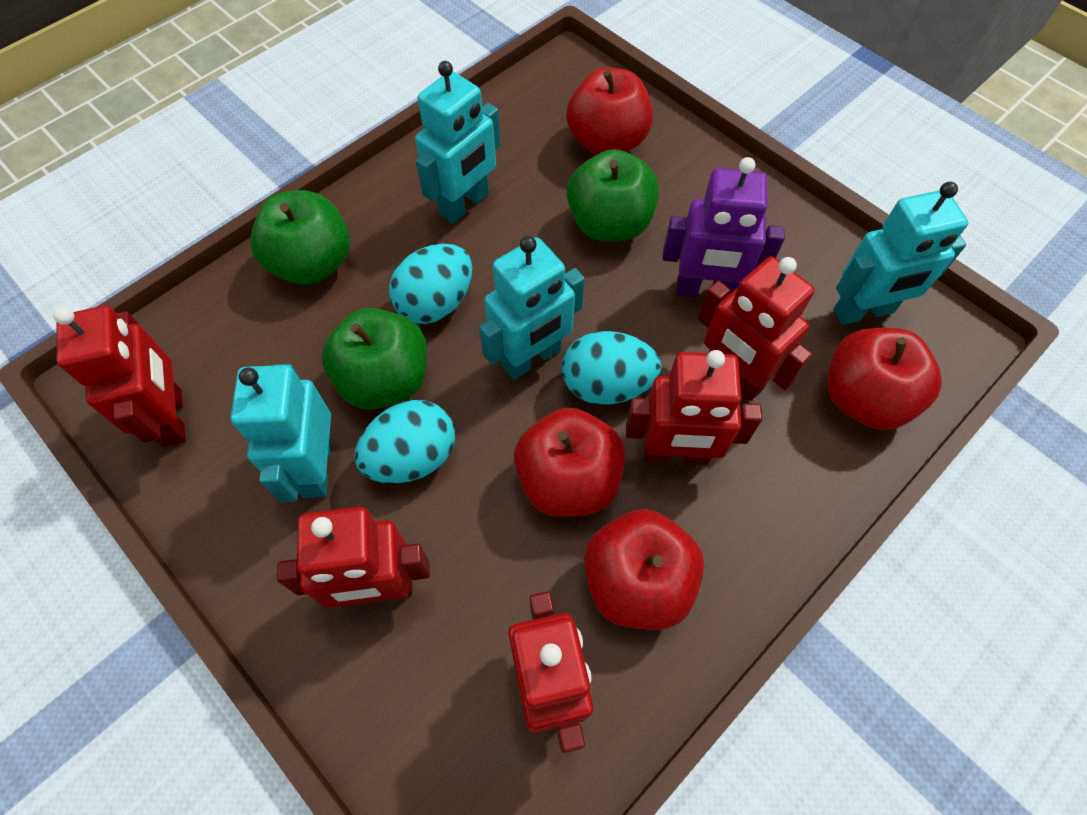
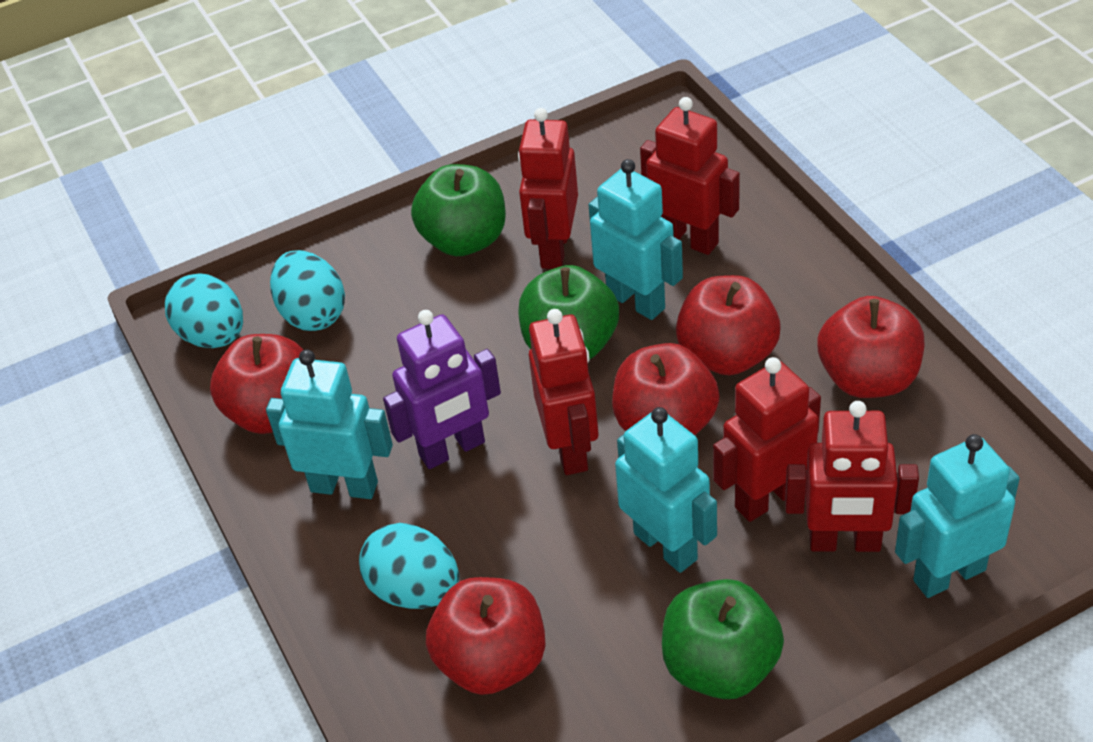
red apple: [514,408,625,517] [566,67,653,155] [584,509,704,630] [828,328,942,430] = 4 -> [210,334,303,434] [426,577,546,695] [612,343,719,435] [676,275,781,375] [817,296,925,398] = 5

